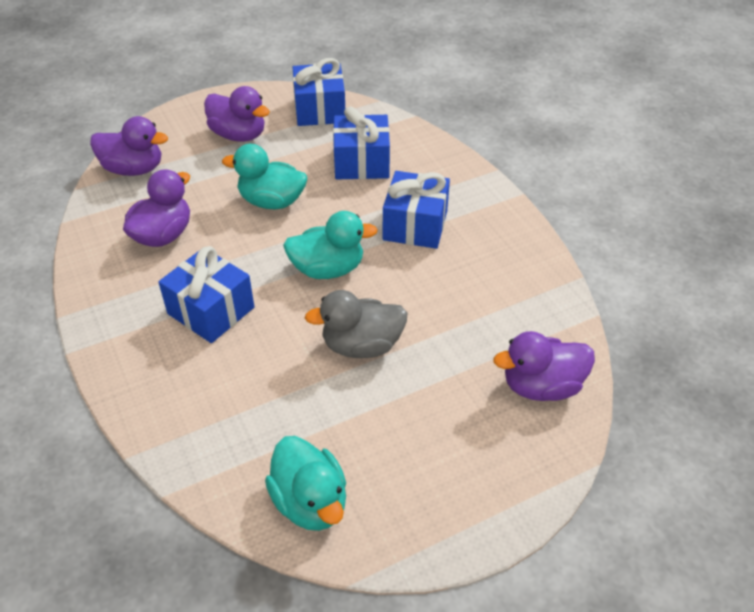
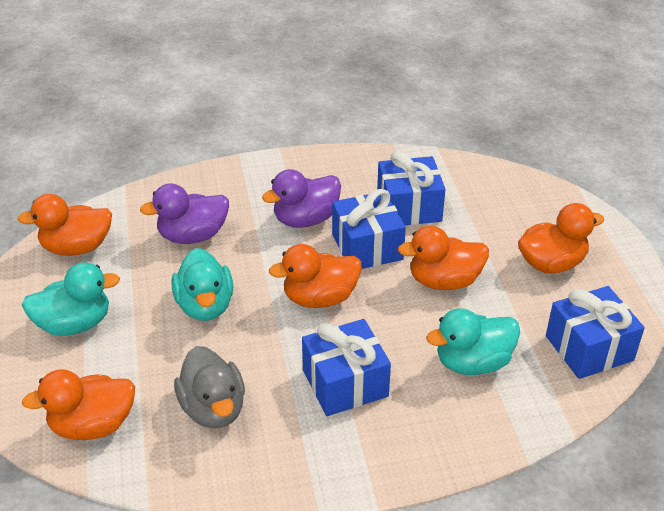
orange duck: none = 0 -> [17,194,112,256] [22,369,135,440] [269,244,362,308] [398,226,489,290] [518,203,604,273] = 5
purple duck: [90,116,168,176] [123,169,190,247] [204,86,270,142] [493,331,595,401] = 4 -> [140,183,229,244] [262,169,341,228] = 2

